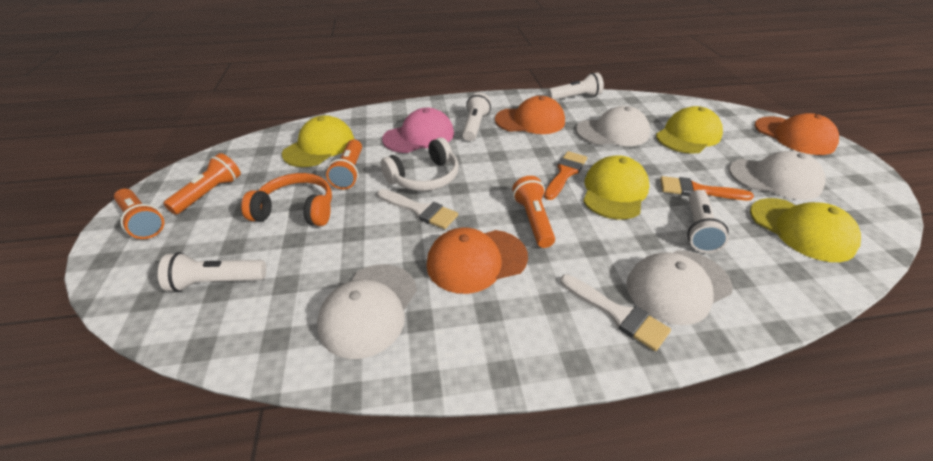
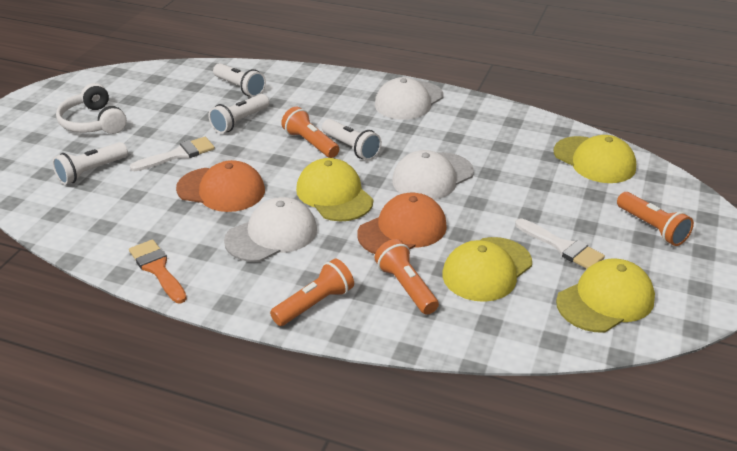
orange brush: [544,151,587,200] [660,176,754,200] = 2 -> [129,239,187,303] = 1
orange cap: [426,227,528,294] [495,96,565,134] [755,113,839,155] = 3 -> [176,160,265,212] [357,193,447,254] = 2
orange headphones: [241,173,332,226] = 1 -> none = 0
pink cap: [382,108,454,153] = 1 -> none = 0
white cap: [317,264,417,359] [576,106,650,146] [627,250,732,325] [729,151,826,200] = 4 -> [224,197,317,262] [375,77,444,120] [392,150,474,200] = 3

